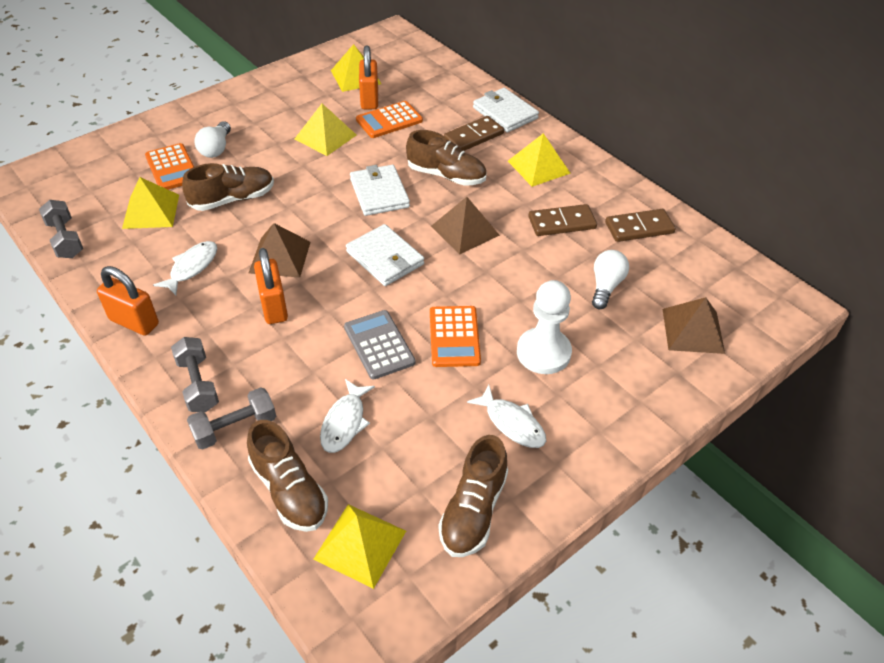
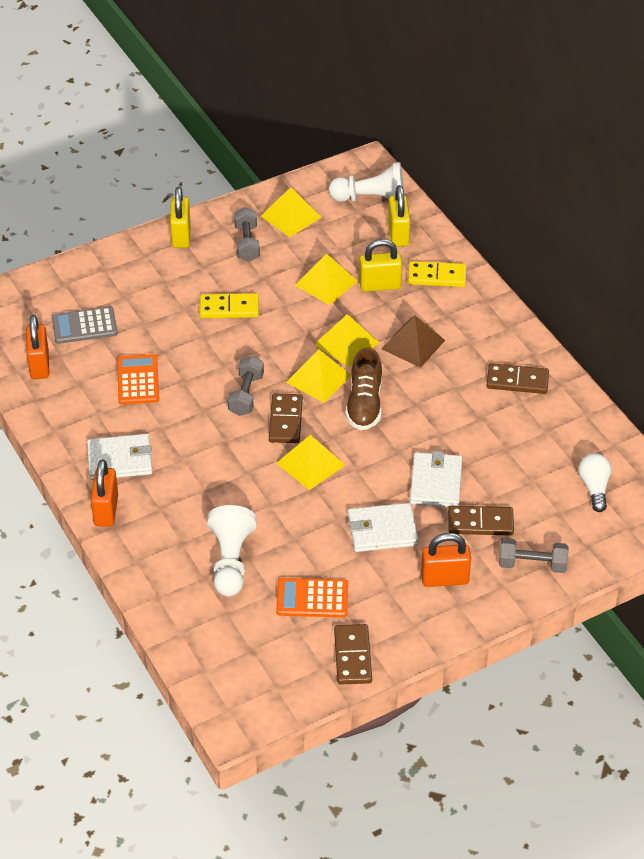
brown domino: [444,116,504,151] [528,204,597,236] [605,209,676,242] = 3 -> [269,393,303,443] [334,624,372,685] [448,506,514,536] [487,363,549,394] = 4
brown pyramid: [249,223,311,278] [431,197,500,255] [663,297,725,354] = 3 -> [382,315,445,368] = 1
brown shoe: [182,163,274,211] [247,420,328,532] [406,130,487,186] [438,435,508,557] = 4 -> [345,347,382,430] = 1
orange calculator: [145,143,194,190] [356,101,423,138] [430,306,481,367] = 3 -> [117,354,159,405] [276,578,348,617] = 2
white fish: [153,241,217,295] [320,379,375,453] [467,385,546,448] = 3 -> none = 0
white light bulb: [195,121,231,158] [592,250,629,309] = 2 -> [578,453,611,512] = 1
white pawn: [517,280,572,374] = 1 -> [207,505,257,596] [329,162,404,202] = 2
yellow domino: none = 0 -> [200,293,259,318] [408,261,466,287] = 2
yellow padlock: none = 0 -> [170,187,191,248] [359,239,402,292] [388,185,410,247] = 3

